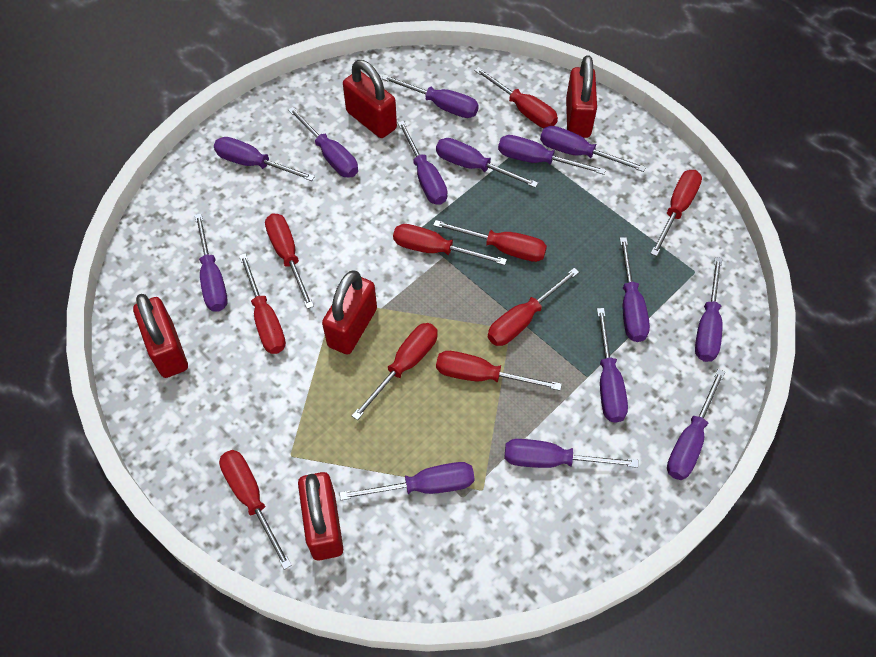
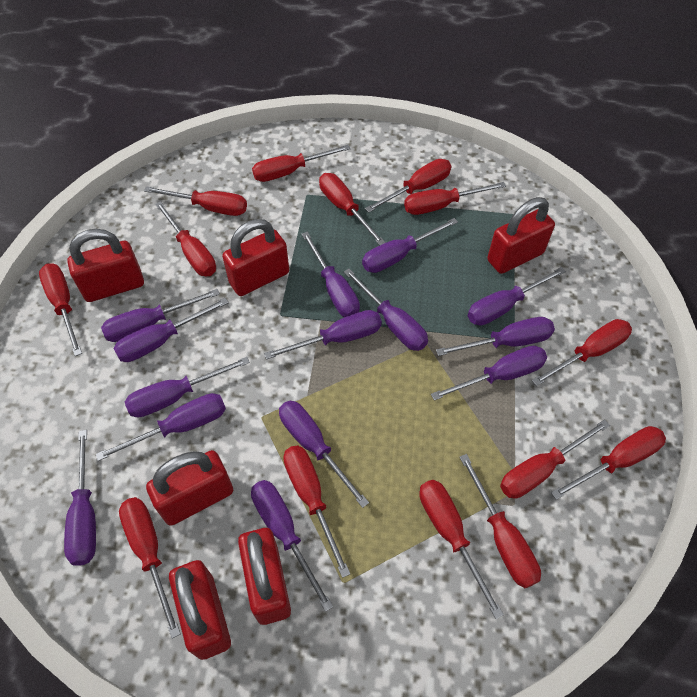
red padlock: [133,294,188,378] [298,472,343,561] [322,270,377,355] [343,60,397,138] [566,55,597,138] = 5 -> [67,229,144,302] [146,450,233,526] [169,560,231,660] [222,219,289,296] [238,528,291,625] [487,197,555,274] = 6
red screwdriver: [219,450,292,570] [239,253,286,354] [265,214,314,309] [352,323,438,420] [393,224,507,265] [433,220,547,262] [436,351,562,391] [474,67,558,128] [488,268,579,346] [650,170,702,256] = 10 -> [39,263,82,356] [119,497,181,639] [144,186,247,216] [155,201,216,276] [252,145,351,182] [283,445,350,578] [319,173,386,245] [365,159,451,213] [404,182,506,215] [419,480,504,619] [459,454,541,588] [500,419,610,499] [532,319,632,386] [551,426,666,500] = 14

